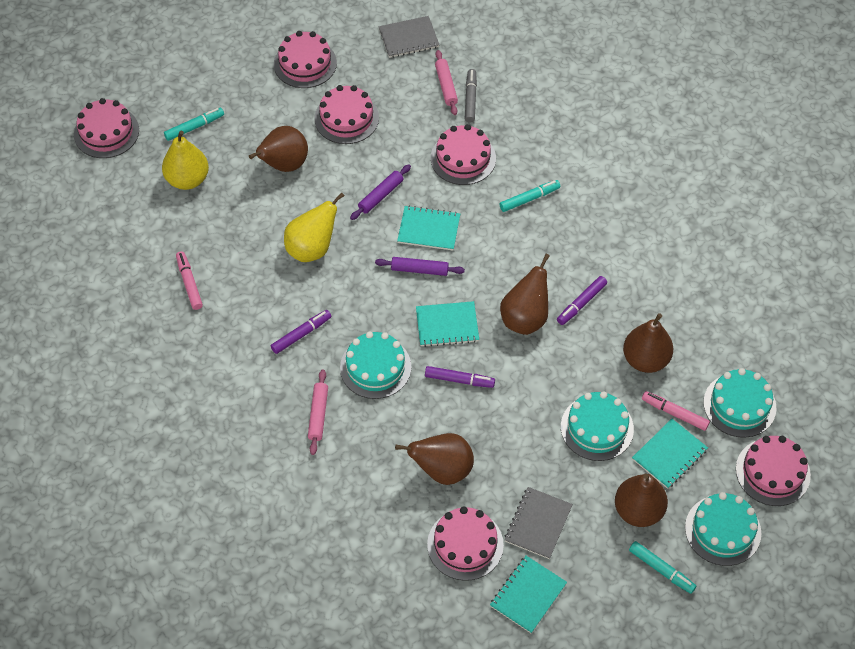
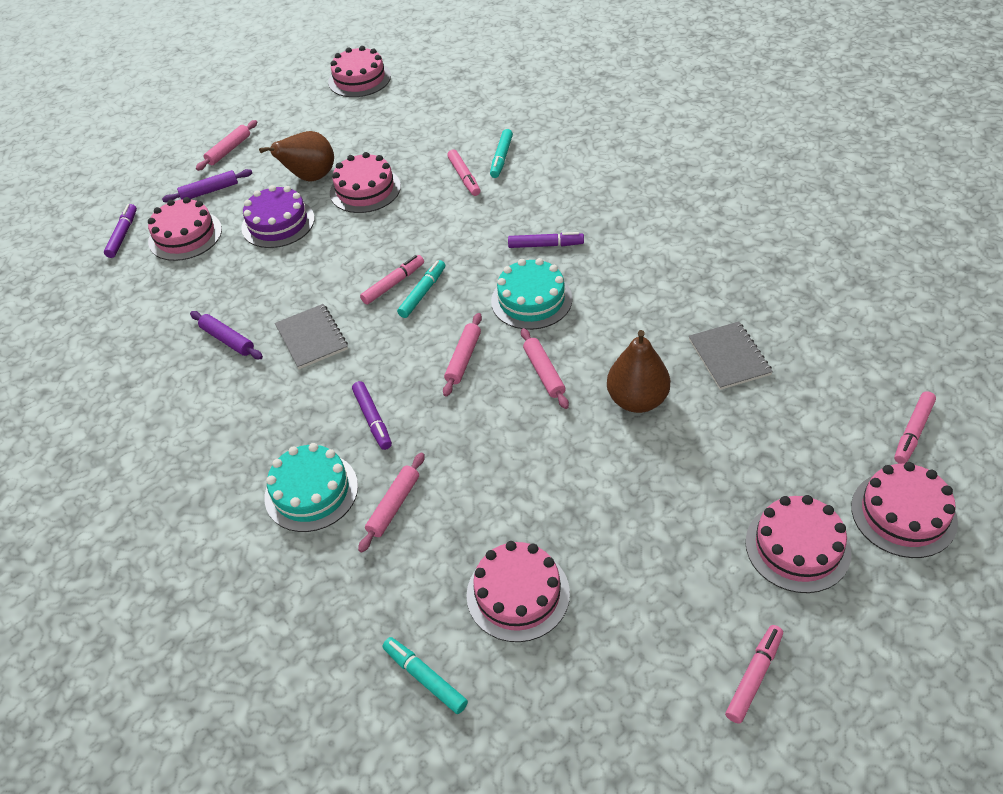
brown pear: [249,126,308,172] [395,433,474,485] [500,254,550,335] [615,473,668,527] [623,313,673,373] = 5 -> [259,131,334,181] [607,330,670,413] = 2
grey marker: [465,69,477,123] = 1 -> none = 0
pink marker: [176,251,203,310] [642,391,710,431] = 2 -> [360,255,424,305] [447,149,480,196] [725,625,783,724] [894,391,936,464] = 4
pink rolling pin: [308,369,328,455] [435,50,458,115] = 2 -> [196,120,257,171] [358,453,425,553] [443,313,482,397] [521,328,569,409] = 4
purple cake: none = 0 -> [241,185,314,248] = 1
turquoise cake: [340,331,411,399] [561,391,634,461] [685,492,761,566] [703,368,777,438] = 4 -> [265,443,358,532] [491,258,572,330] = 2
turquoise notebook: [397,205,460,251] [416,301,479,347] [490,556,567,633] [632,419,708,489] = 4 -> none = 0
yellow pear: [162,130,209,190] [284,192,344,262] = 2 -> none = 0

